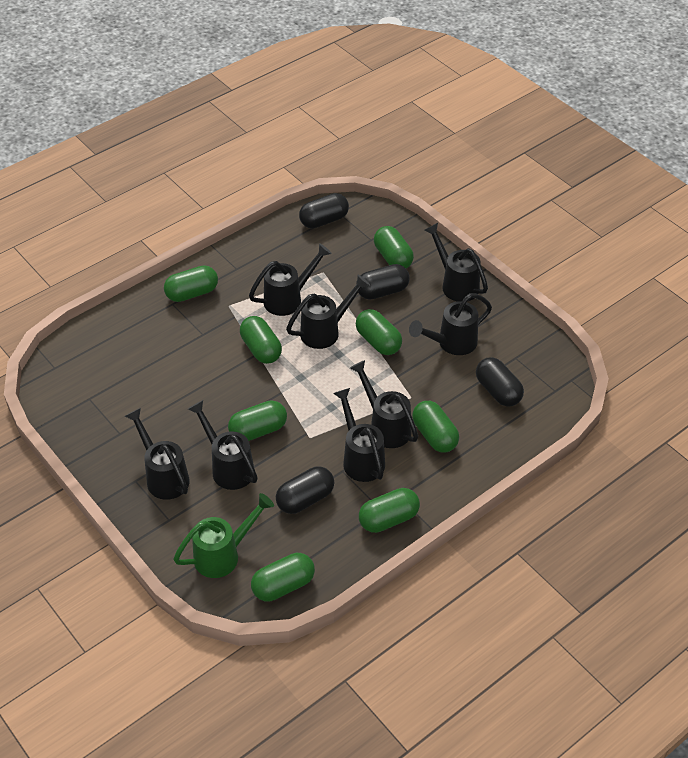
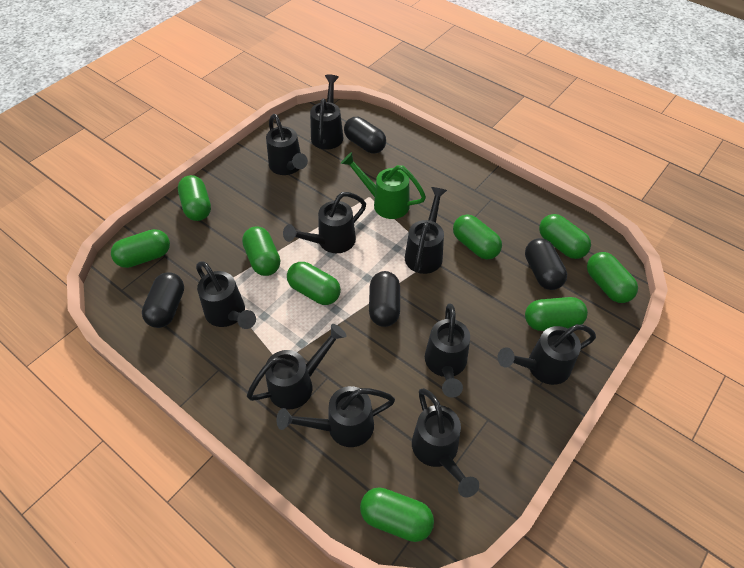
black watering can: [125,408,190,500] [188,400,258,490] [249,243,332,316] [286,275,370,349] [333,388,385,482] [350,360,418,448] [409,293,492,355] [425,223,488,302] = 8 -> [196,261,256,329] [247,324,347,410] [266,114,308,175] [276,386,395,447] [283,192,366,253] [310,74,343,150] [405,187,447,274] [412,388,479,497] [425,304,470,398] [497,324,596,385] = 10
green capsule: [164,265,218,302] [228,400,287,441] [240,316,282,364] [251,553,315,602] [356,309,402,355] [359,488,420,533] [374,226,414,268] [412,401,459,453] = 8 -> [111,229,170,268] [178,175,211,221] [242,227,280,276] [287,262,341,305] [360,487,434,542] [453,214,502,260] [525,297,588,331] [539,214,591,259] [587,252,638,303] = 9

